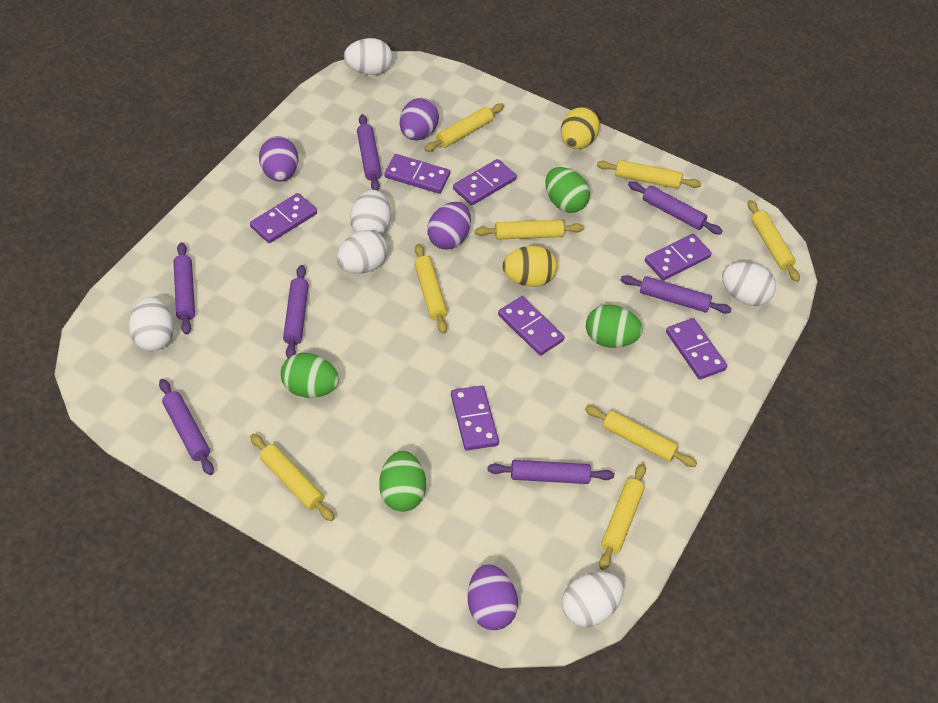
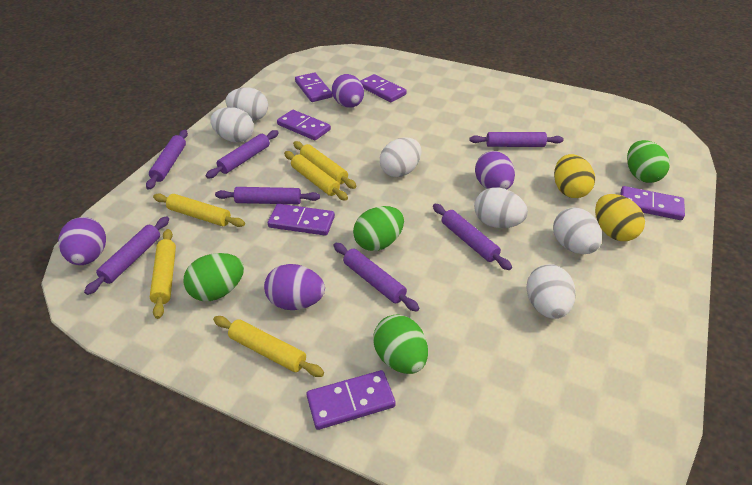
purple domino: [250,193,317,243] [384,154,450,194] [451,386,499,451] [453,159,516,205] [498,296,564,356] [645,234,712,281] [666,318,727,380] = 7 -> [268,204,335,236] [277,110,331,140] [295,73,333,102] [306,370,396,430] [360,74,407,102] [620,186,685,220] = 6
yellow rolling pin: [250,434,334,521] [414,244,447,334] [424,103,504,152] [475,220,584,239] [585,406,697,467] [597,160,701,189] [599,463,646,570] [748,200,800,282] = 8 -> [150,229,176,319] [153,193,245,227] [213,316,324,377] [284,151,348,201] [293,141,356,189] = 5

